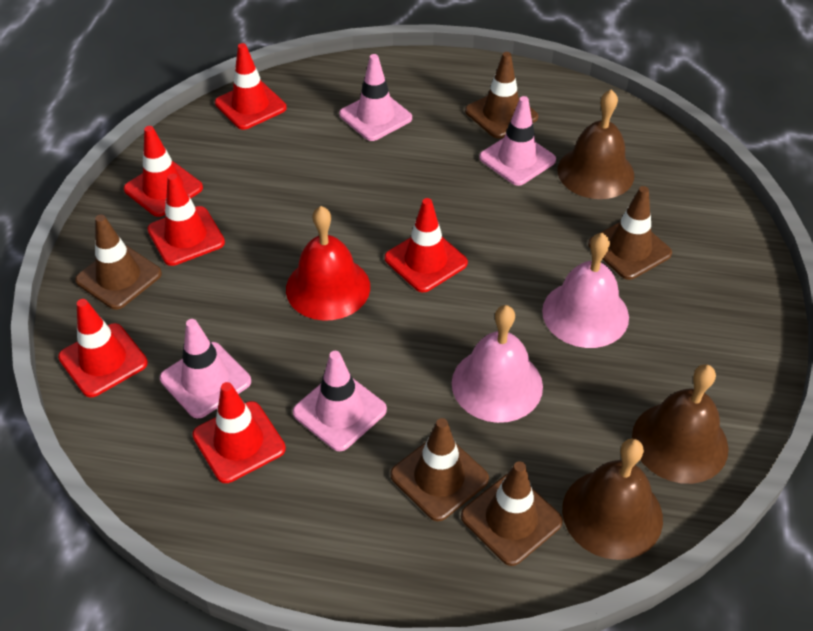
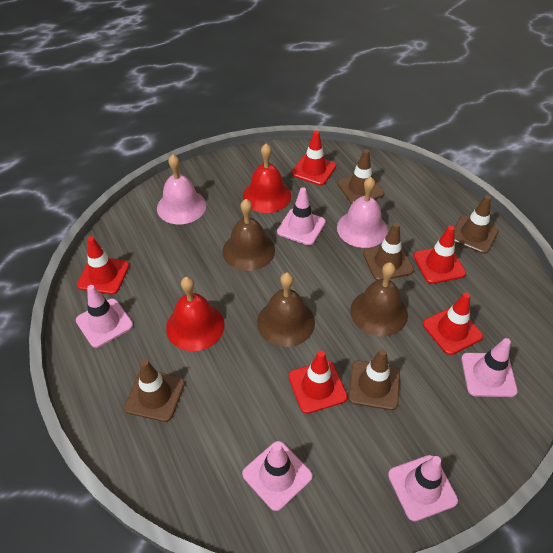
pink traffic cone: [160,319,251,418] [293,351,387,451] [339,54,412,141] [479,96,556,186] = 4 -> [76,285,133,348] [242,441,312,511] [277,187,326,246] [388,455,458,522] [461,338,518,397] = 5
red bell: [286,206,370,321] = 1 -> [166,277,224,351] [243,143,291,213] = 2
red traffic cone: [58,299,148,397] [124,126,203,217] [147,173,225,266] [192,382,286,483] [215,43,287,130] [384,198,468,292] = 6 -> [77,236,129,294] [288,351,348,414] [291,130,336,185] [414,226,466,284] [423,292,483,355] = 5

